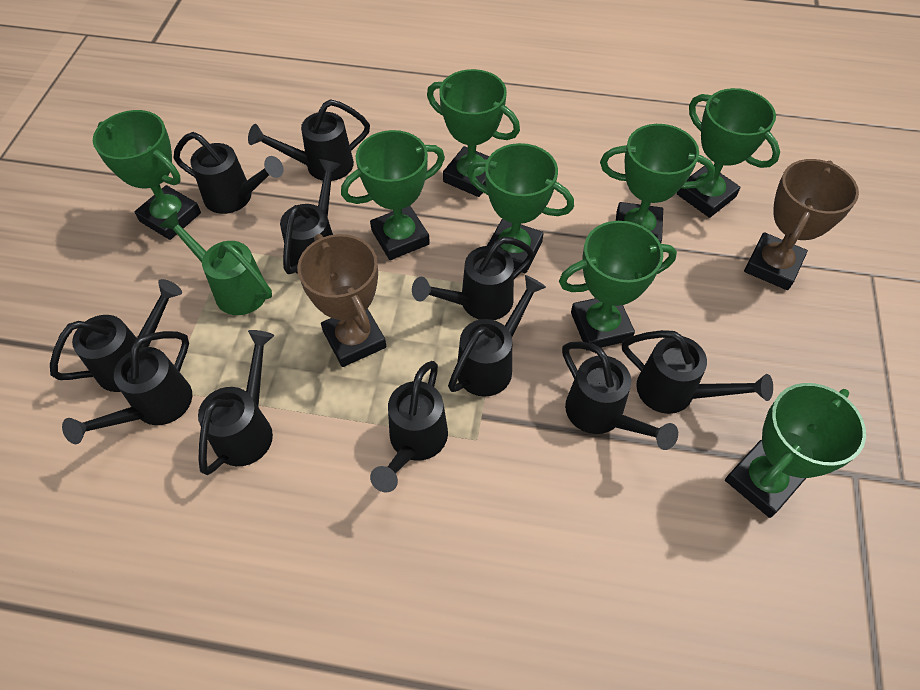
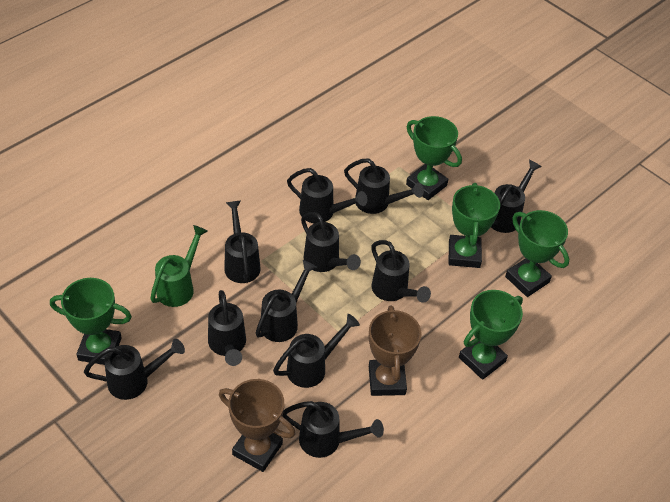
green trophy: [93,110,201,240] [341,130,445,260] [427,69,520,197] [467,143,574,273] [559,221,677,351] [600,124,715,243] [677,88,780,218] [725,383,866,518] = 8 -> [50,278,132,365] [406,116,462,200] [449,183,500,268] [459,290,523,380] [505,210,569,297] = 5

